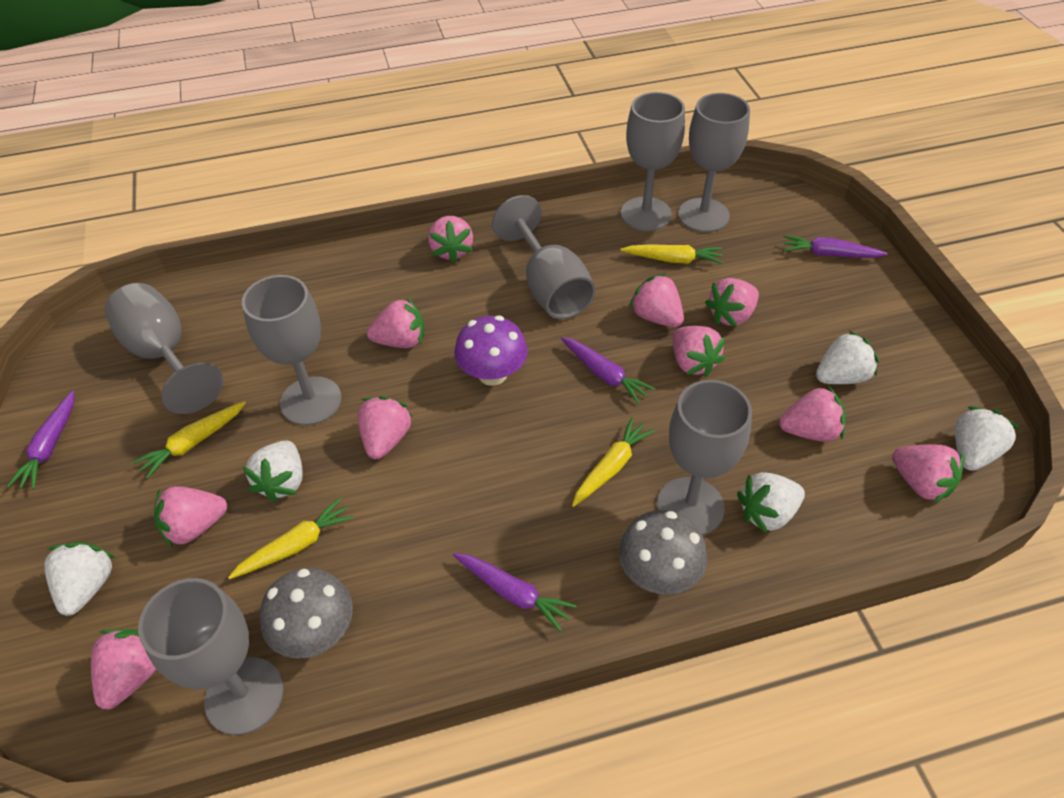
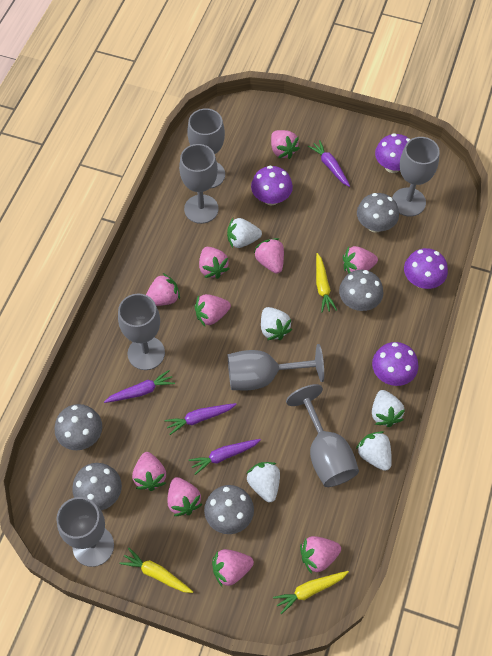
grey mushroom: [260,568,353,659] [619,510,707,594] = 2 -> [55,404,102,450] [72,463,122,510] [204,485,254,534] [339,270,383,311] [357,193,399,233] = 5
purple mushroom: [454,315,528,386] = 1 -> [251,166,293,205] [372,342,418,386] [375,133,410,173] [404,248,448,289] = 4
yellow carrot: [133,401,246,479] [228,498,354,579] [572,417,655,507] [620,244,723,264] = 4 -> [120,548,193,593] [273,571,349,614] [316,253,337,313] = 3

